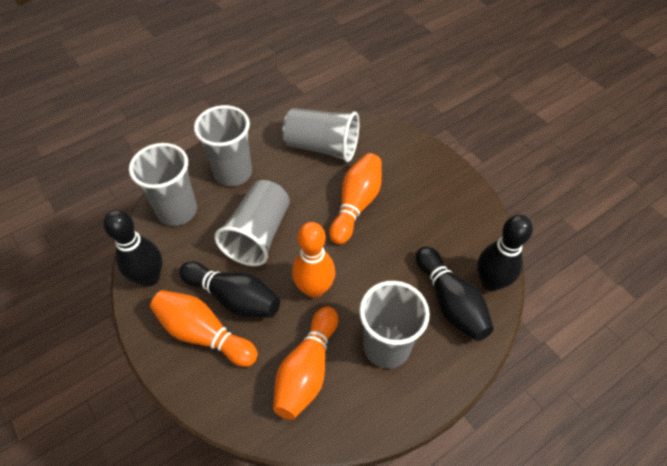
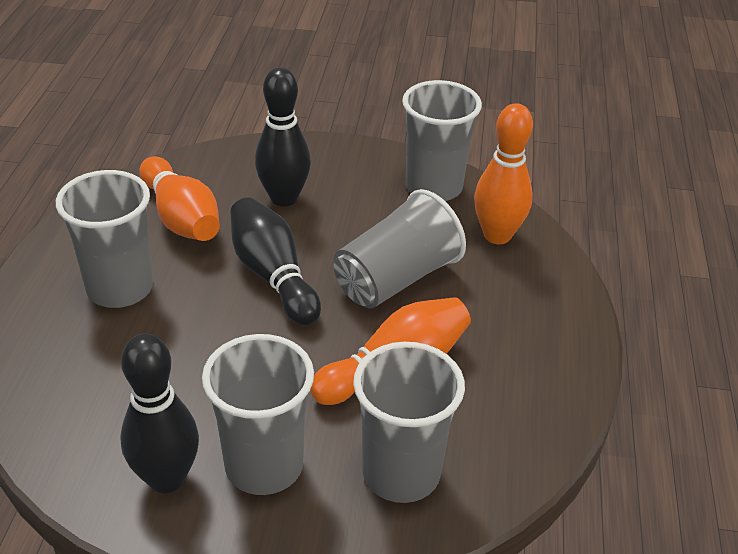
black bowling pin: [103,210,162,287] [179,261,280,318] [416,246,494,341] [477,215,533,291] = 4 -> [120,334,199,493] [230,197,321,325] [255,67,311,206] = 3
orange bowling pin: [150,290,258,367] [273,307,338,420] [292,222,335,298] [329,153,382,245] = 4 -> [139,156,220,241] [310,297,471,405] [474,103,533,244] = 3

